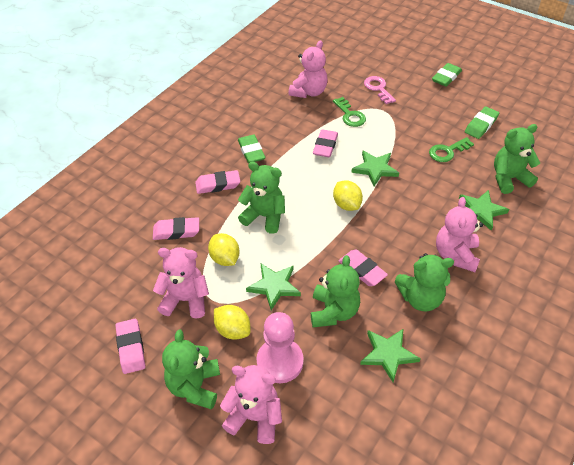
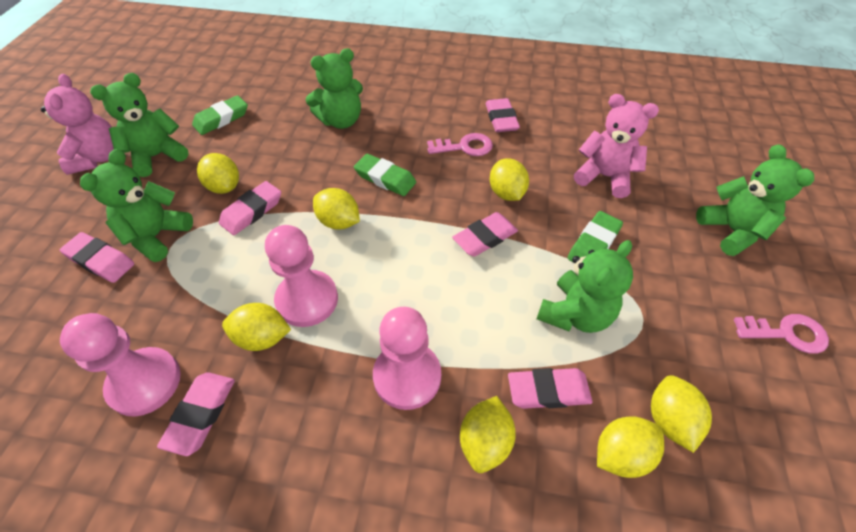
green key: [333,97,366,127] [429,137,474,162] = 2 -> none = 0
green star: [246,264,301,310] [351,150,399,186] [360,328,421,382] [459,190,509,231] = 4 -> none = 0
pink eraser: [115,319,145,374] [153,217,199,240] [195,170,240,194] [313,129,338,157] [339,250,388,286] = 5 -> [60,232,134,283] [157,372,235,456] [219,181,281,235] [452,212,518,257] [486,98,520,132] [508,368,593,409] = 6
pink key: [364,76,396,104] = 1 -> [427,133,493,156] [733,314,829,353] = 2
pink pawn: [257,312,304,383] = 1 -> [60,313,181,416] [265,225,338,327] [373,307,441,410] = 3
pink teddy bear: [153,247,209,319] [220,365,282,444] [289,40,327,98] [436,197,483,272] = 4 -> [41,74,114,175] [574,94,659,198] = 2
yellow lemon: [208,233,240,266] [214,305,251,340] [333,180,363,211] = 3 -> [197,153,239,194] [222,303,291,351] [313,188,360,230] [460,396,516,473] [490,158,529,201] [597,416,664,478] [651,375,712,453] = 7

